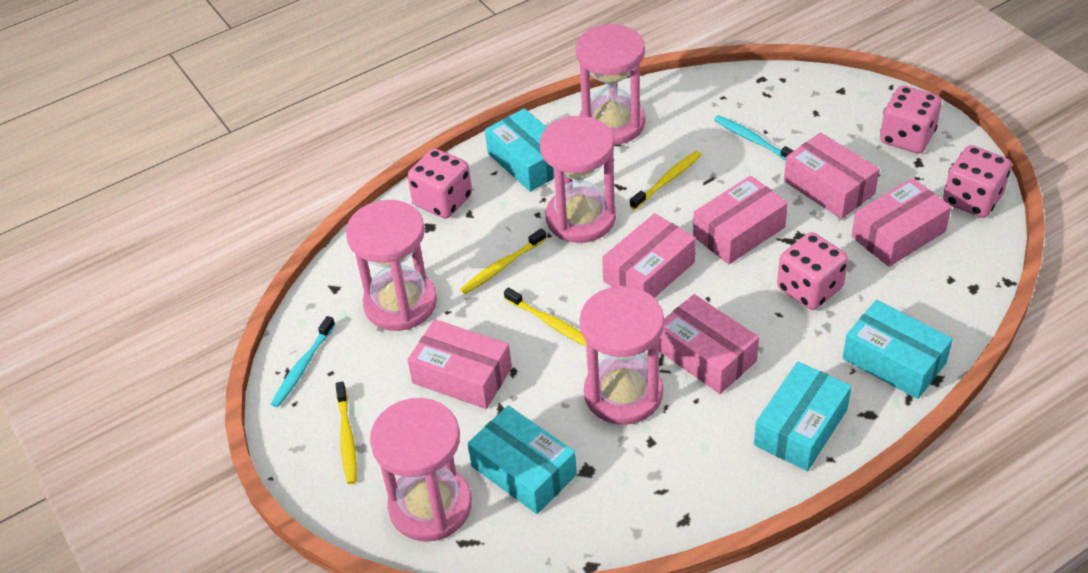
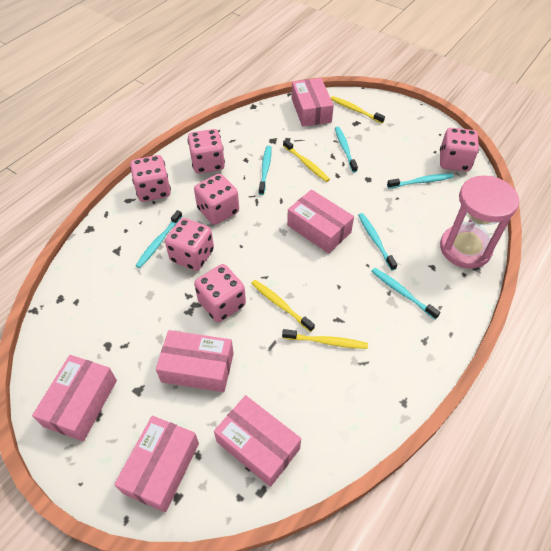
pink dice: [407,148,472,219] [777,232,848,310] [880,86,942,153] [943,145,1011,218] = 4 -> [130,155,171,202] [165,218,214,271] [188,129,225,173] [194,174,239,225] [194,264,246,322] [440,128,479,171] = 6
pink hourglass: [346,200,437,331] [370,398,472,541] [540,116,616,243] [575,24,645,145] [580,286,664,425] = 5 -> [440,175,519,269] = 1
turquoise box: [467,406,577,514] [485,108,554,192] [754,362,852,471] [843,300,953,399] = 4 -> none = 0
turquoise toothbrush: [271,316,335,407] [714,115,794,161] = 2 -> [135,210,182,268] [259,146,271,195] [335,127,358,173] [358,213,397,271] [371,268,441,319] [387,173,454,189] = 6

